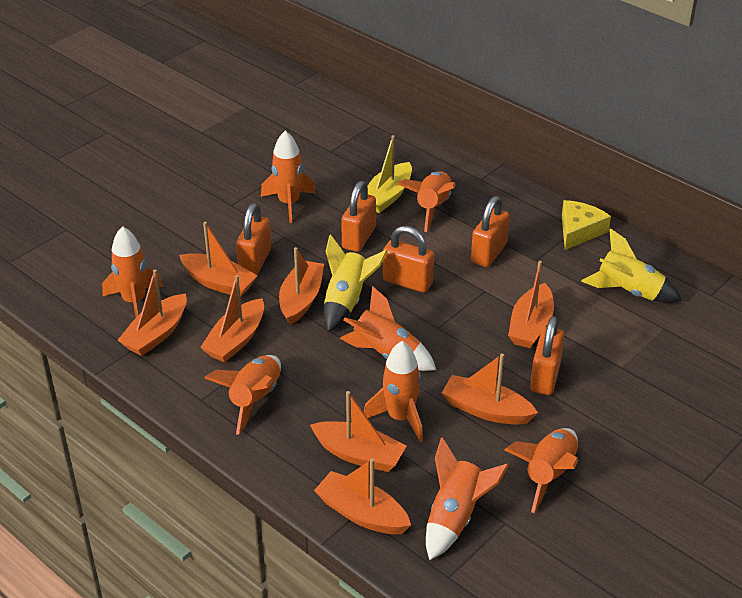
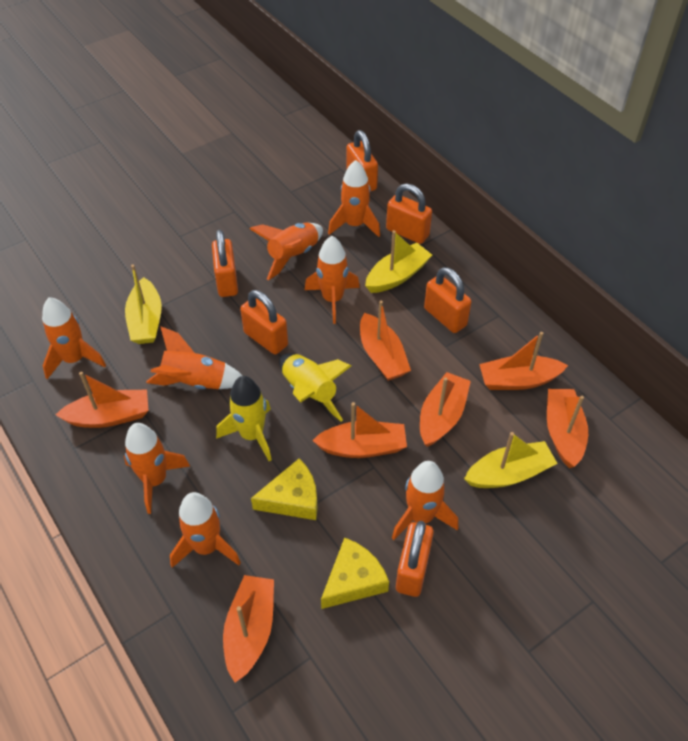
orange boat: [118,270,187,356] [179,222,258,297] [200,275,264,362] [279,247,324,325] [310,391,407,472] [314,458,411,534] [442,353,538,425] [508,261,554,348] = 8 -> [56,372,149,428] [223,575,274,683] [312,402,407,458] [360,301,411,381] [420,372,471,447] [479,332,568,390] [547,389,588,468] = 7
orange padlock: [236,203,271,275] [341,181,376,252] [383,226,434,293] [471,196,510,267] [530,316,565,395] = 5 -> [212,230,238,297] [240,290,288,355] [347,130,378,192] [386,183,432,244] [396,521,434,597] [424,267,471,333] = 6
yellow boat: [367,135,412,213] = 1 -> [125,265,162,344] [365,230,432,293] [464,432,558,488] = 3
yellow cheese: [562,200,611,250] = 1 -> [251,458,318,520] [321,537,389,609] = 2

